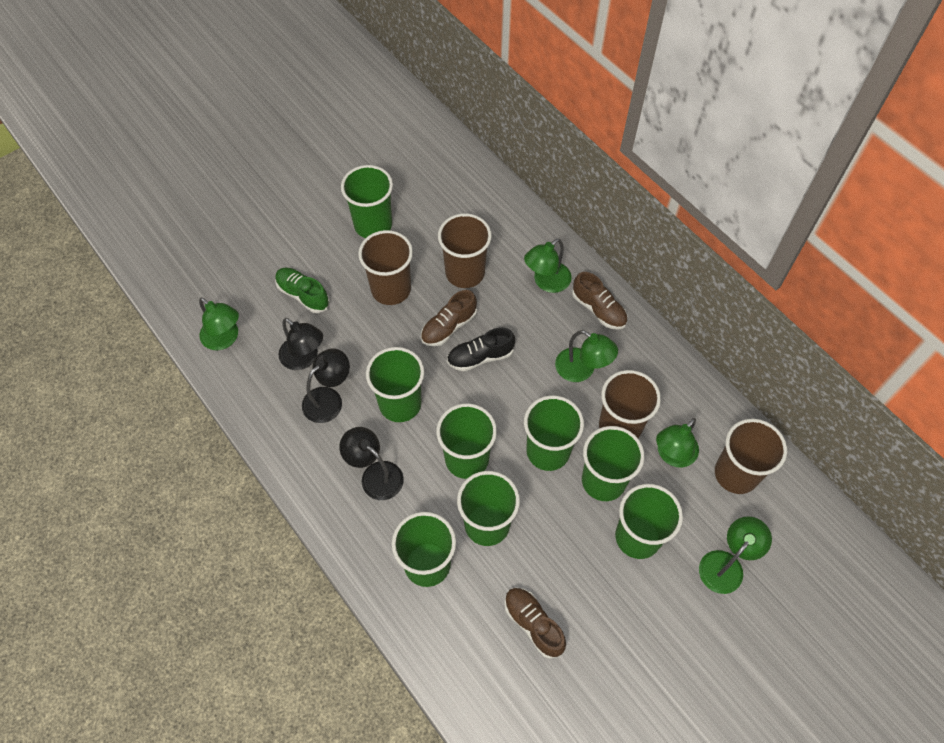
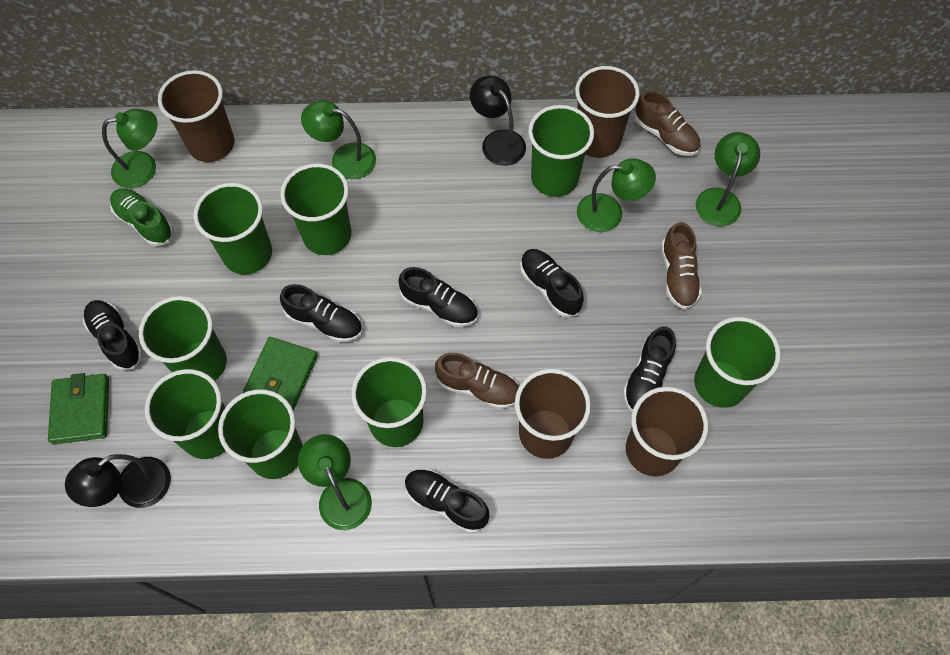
black lamp: [279,318,323,370] [302,348,350,423] [339,427,404,500] = 3 -> [65,454,171,508] [470,76,526,166] = 2
black shoe: [447,328,515,371] = 1 -> [83,300,143,371] [280,284,362,342] [398,267,478,327] [405,469,490,533] [520,249,584,317] [623,326,676,412] = 6
green wallet: none = 0 -> [48,373,109,444] [243,337,318,411] = 2

